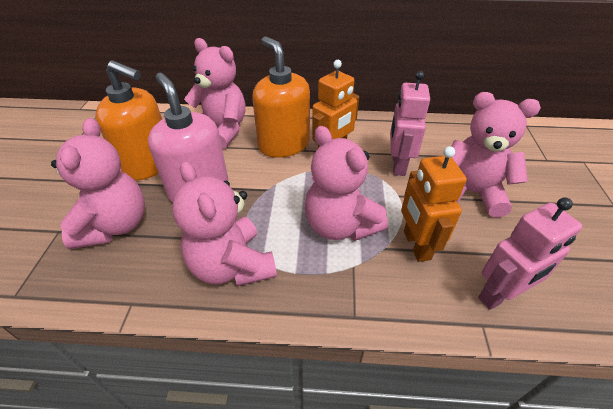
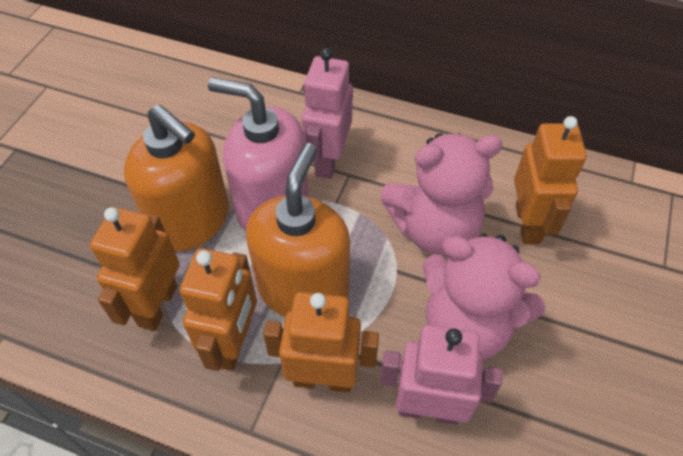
orange robot: [312,60,359,148] [401,146,467,262] = 2 -> [90,207,180,331] [180,248,257,371] [263,292,379,393] [514,116,587,244] = 4
pink teddy bear: [51,118,145,249] [172,161,277,286] [184,38,246,149] [305,126,388,241] [451,92,541,218] = 5 -> [381,133,503,255] [423,233,545,359] = 2

